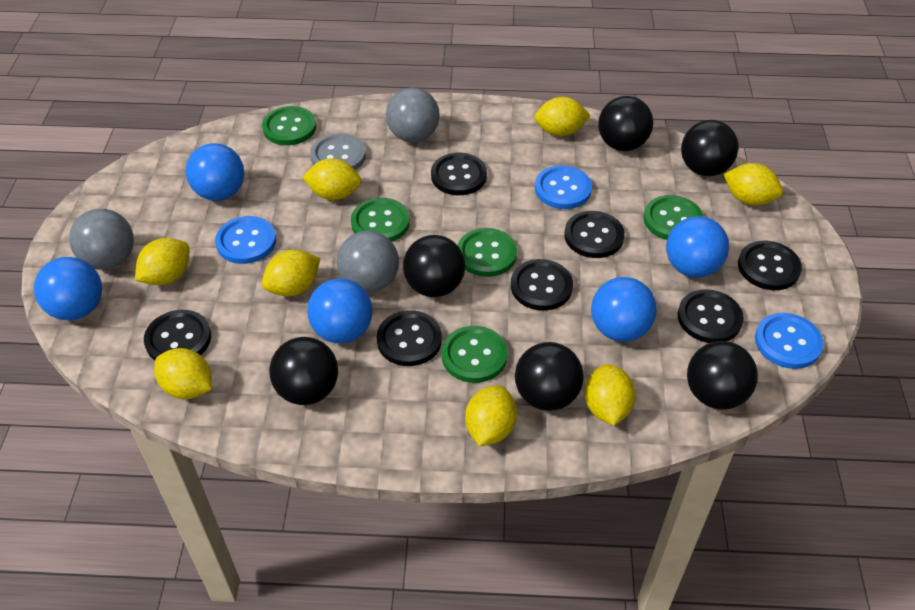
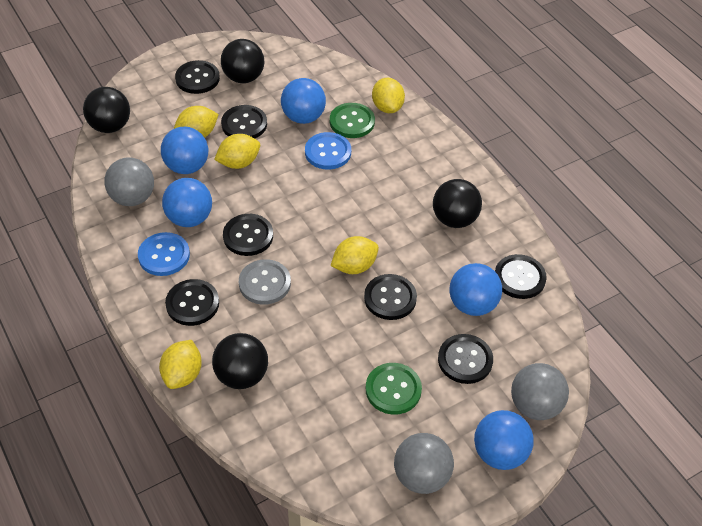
black ball: [269,337,338,405] [403,235,465,297] [515,342,584,411] [598,96,653,151] [681,120,739,176] [687,341,758,410] = 6 -> [83,87,130,133] [212,333,268,389] [221,39,264,83] [433,179,482,228] = 4
blue button: [215,216,276,264] [535,165,592,209] [755,313,824,369] = 3 -> [138,232,190,276] [305,132,351,170] = 2
green button: [262,106,316,145] [351,198,410,242] [442,326,508,383] [458,228,517,277] [644,195,703,240] = 5 -> [330,103,375,138] [366,363,422,415] = 2
yellow lemon: [135,238,190,285] [154,348,212,399] [262,250,320,296] [302,158,362,200] [465,385,517,447] [534,97,591,136] [585,364,636,426] [724,163,783,206] = 8 -> [159,340,202,389] [174,106,219,138] [214,134,260,169] [331,236,379,274] [372,78,405,113] = 5

